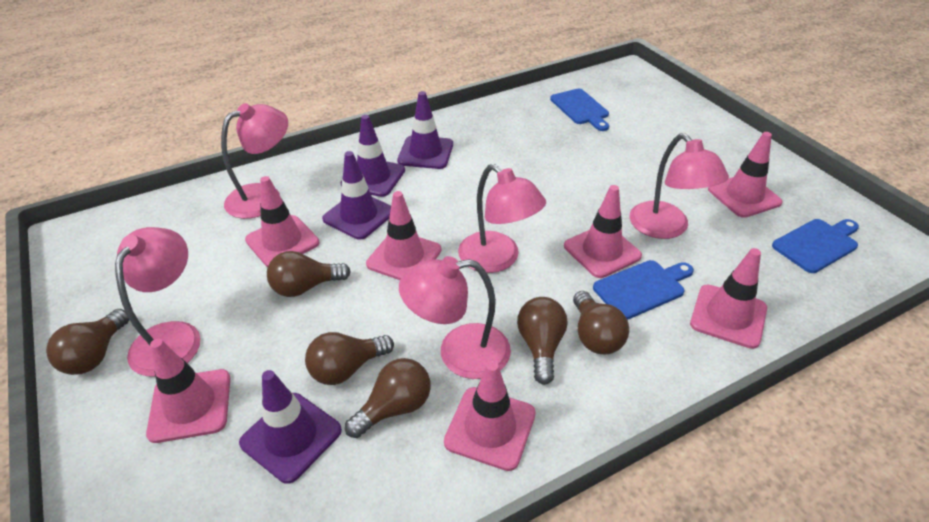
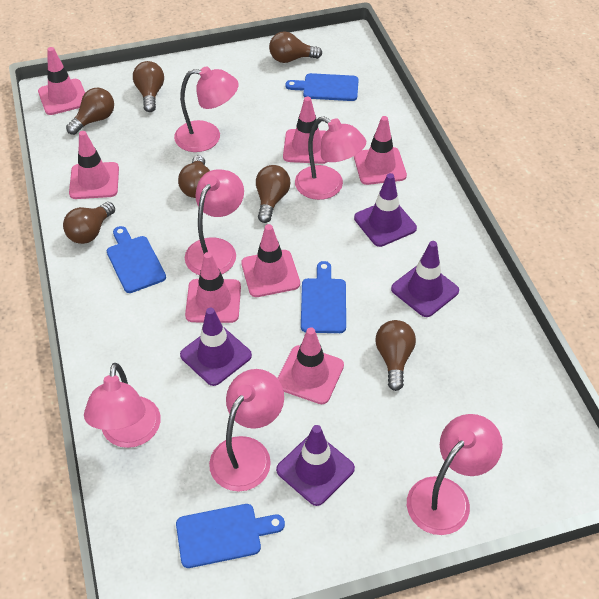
blue cutting board: [550,89,609,131] [593,260,694,320] [772,219,859,273] = 3 -> [107,226,166,293] [176,504,285,568] [285,73,359,101] [301,261,346,333] = 4
brown light bulb: [46,309,129,375] [267,251,351,297] [305,332,394,385] [345,358,431,438] [517,297,568,385] [573,291,629,354] = 6 -> [63,202,115,244] [66,88,114,135] [133,61,164,112] [178,155,210,198] [256,165,290,223] [269,31,322,63] [376,320,416,391] = 7
pink lamp: [115,227,201,377] [221,103,288,219] [399,256,511,379] [458,164,546,273] [629,133,729,239] = 5 -> [84,363,161,448] [174,66,239,152] [185,169,244,275] [209,369,284,491] [295,117,366,200] [407,414,503,535] = 6

